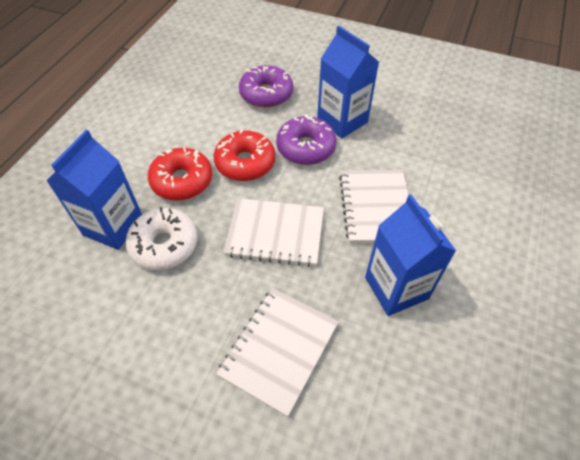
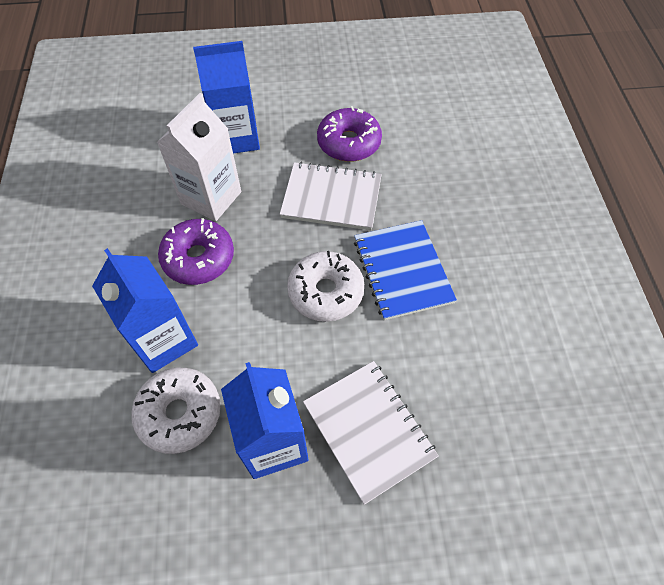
blue notebook: none = 0 -> [354,220,457,320] = 1
red donut: [148,148,212,201] [213,129,276,181] = 2 -> none = 0
white carton: none = 0 -> [157,93,241,221] = 1
white donut: [126,207,198,271] = 1 -> [131,368,221,454] [287,251,364,322] = 2
white notebook: [217,288,339,417] [223,198,324,267] [339,170,408,243] = 3 -> [280,162,382,231] [303,361,439,505] = 2

